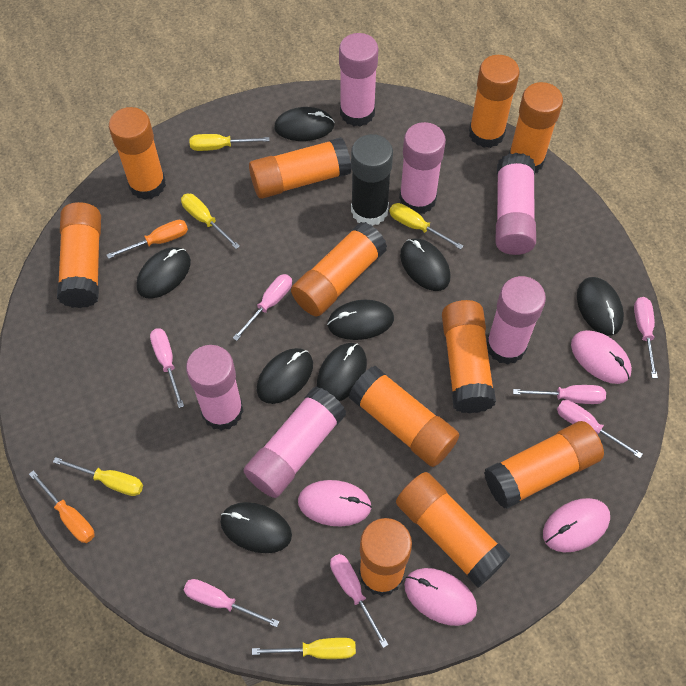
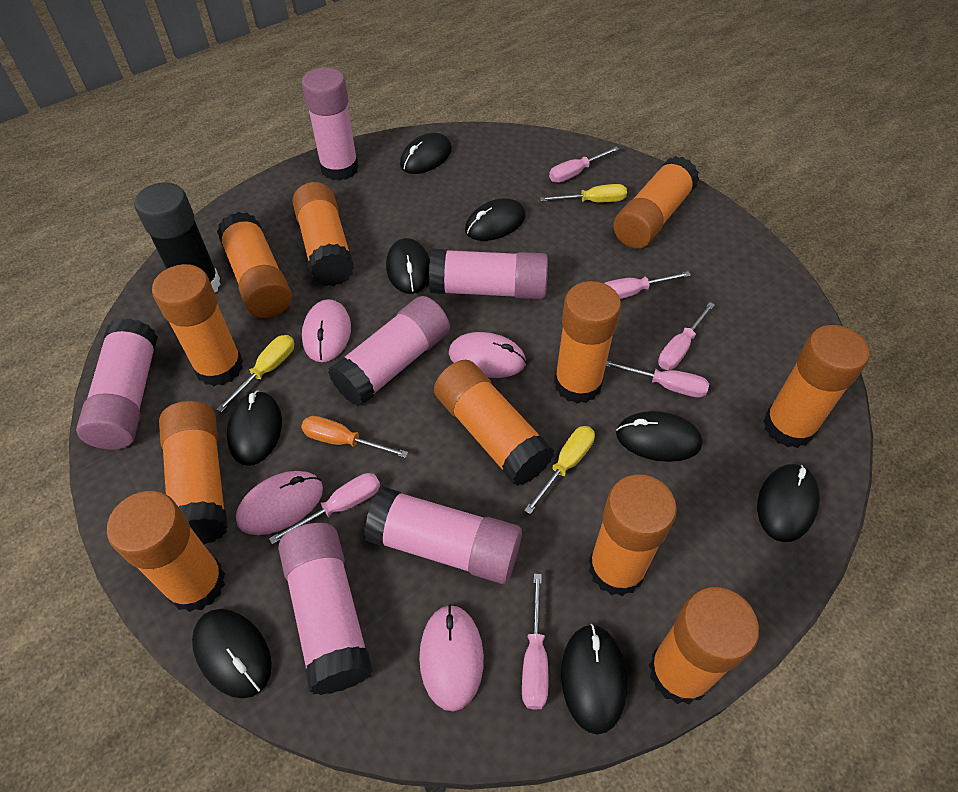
orange screwdriver: [29,470,94,543] [107,220,188,259] = 2 -> [301,416,408,458] = 1
pink screwdriver: [150,328,184,408] [184,579,279,627] [233,274,292,341] [330,554,388,648] [513,385,606,404] [557,400,643,458] [634,297,658,378] = 7 -> [269,473,380,545] [522,574,548,710] [549,146,619,183] [604,271,691,299] [606,361,709,398] [658,302,715,370] = 6
yellow screwdriver: [53,457,143,496] [181,194,240,249] [189,134,270,151] [252,638,356,659] [389,203,463,249] = 5 -> [216,335,294,413] [524,426,595,514] [540,184,627,202] = 3

